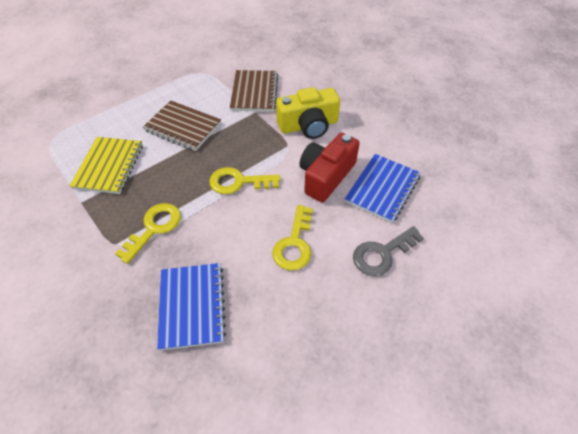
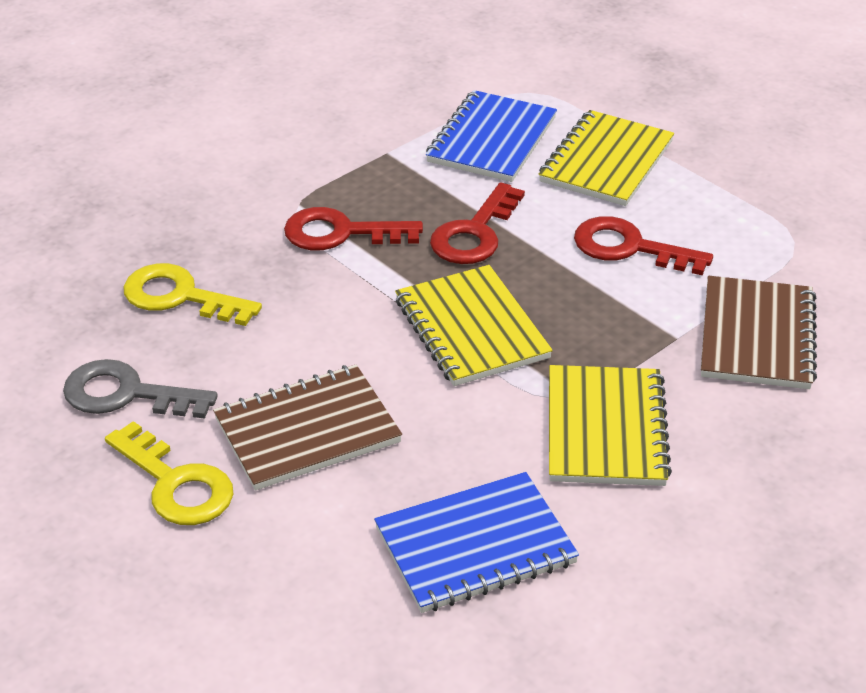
red camera: [300,133,360,202] = 1 -> none = 0
red key: none = 0 -> [284,207,423,250] [430,182,525,264] [574,216,713,276] = 3
yellow camera: [276,87,340,139] = 1 -> none = 0
yellow key: [115,203,181,264] [209,167,280,194] [272,205,313,270] = 3 -> [105,421,234,525] [124,263,262,326] = 2
yellow notebook: [70,137,143,194] = 1 -> [395,265,553,386] [539,110,674,206] [549,365,672,486] = 3

